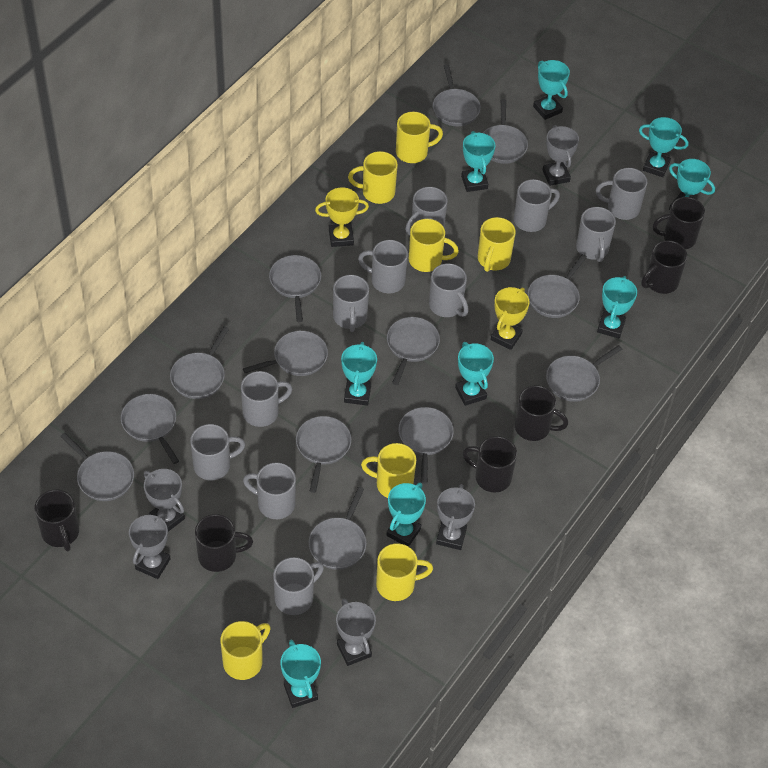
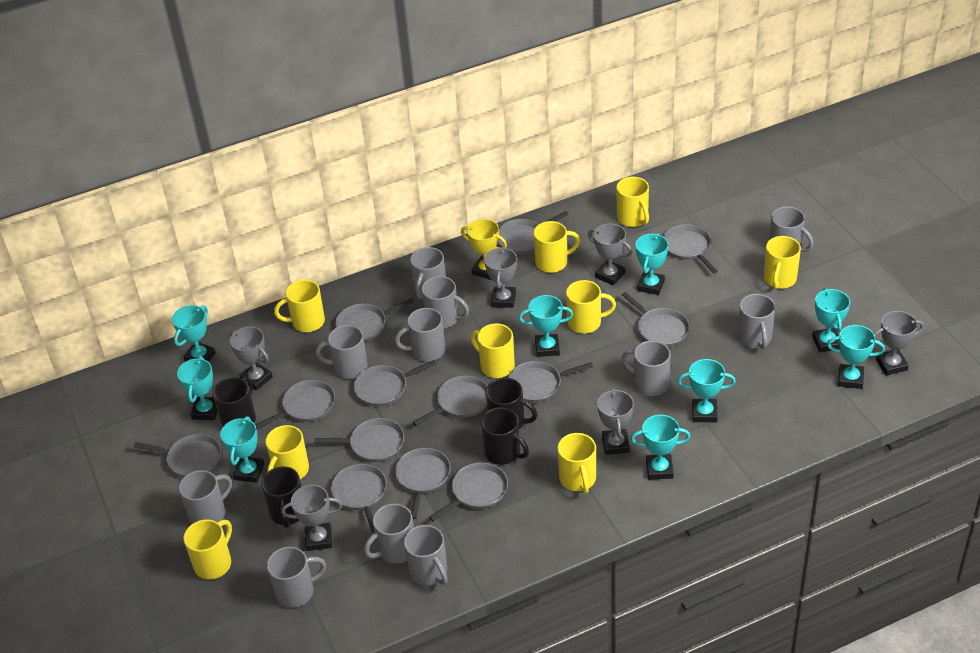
black mug: [35,490,79,551] [195,514,253,572] [463,436,517,493] [515,385,568,441] [641,240,687,294] [653,197,705,249] = 6 -> [213,377,256,427] [261,466,302,528] [481,407,529,465] [486,378,537,429] = 4
grey trophy: [129,513,171,579] [144,469,185,532] [336,598,376,666] [436,484,475,550] [542,125,579,186] = 5 -> [229,326,273,391] [281,485,342,551] [484,247,517,308] [588,223,632,285] [597,388,634,455] [874,311,924,375] = 6
yellow mug: [220,621,271,680] [348,151,398,204] [361,443,416,498] [376,543,433,601] [396,112,443,163] [409,219,459,272] [478,217,516,272] = 7 -> [183,519,232,580] [265,425,309,479] [274,280,325,332] [471,323,515,378] [534,221,580,273] [558,433,596,493] [566,280,616,334] [616,177,649,227] [764,236,801,289] = 9
yellow trophy: [315,187,369,247] [491,287,530,350] = 2 -> [461,219,507,280] = 1

